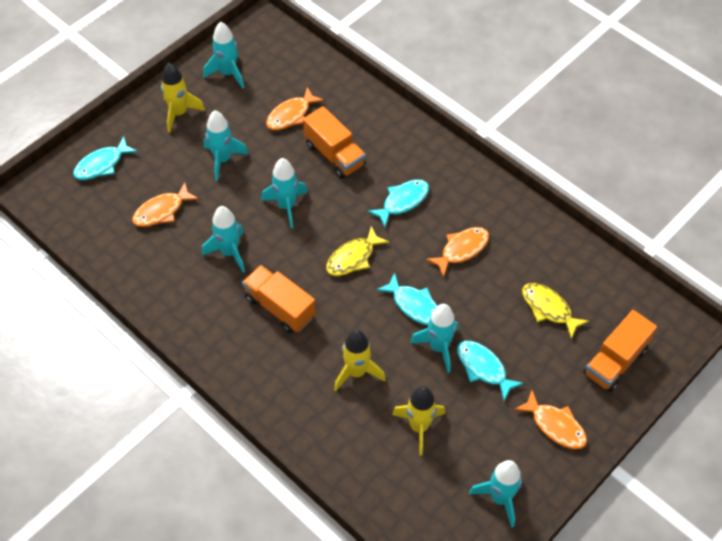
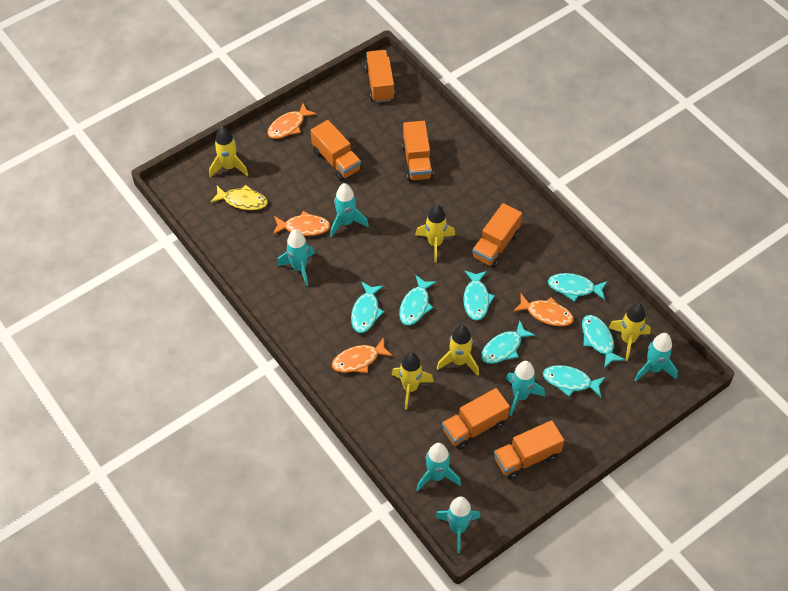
orange truck: [242,265,316,333] [303,106,366,179] [584,310,657,392] = 3 -> [311,120,361,181] [365,50,395,103] [402,121,433,181] [442,388,510,450] [472,203,522,268] [494,420,564,480] = 6
turquoise fish: [73,136,138,180] [367,180,429,227] [376,272,437,325] [457,341,524,401] = 4 -> [351,282,384,333] [399,275,437,325] [463,271,495,321] [481,321,536,364] [543,365,605,397] [548,273,607,302] [582,315,625,368] = 7
yellow fish: [326,226,390,276] [522,283,589,339] = 2 -> [210,185,268,210] = 1
yellow rocket: [161,63,205,133] [334,330,386,391] [392,386,445,456] = 3 -> [209,127,248,178] [391,352,434,410] [415,205,455,263] [437,325,479,376] [608,303,651,361] = 5

